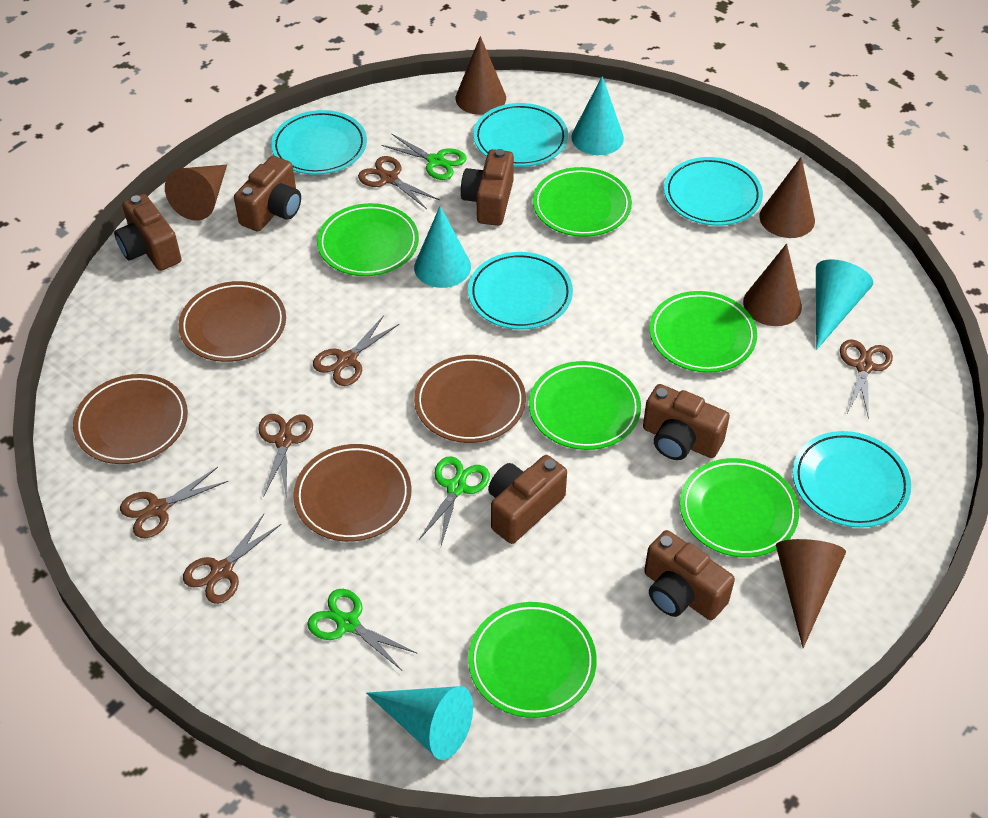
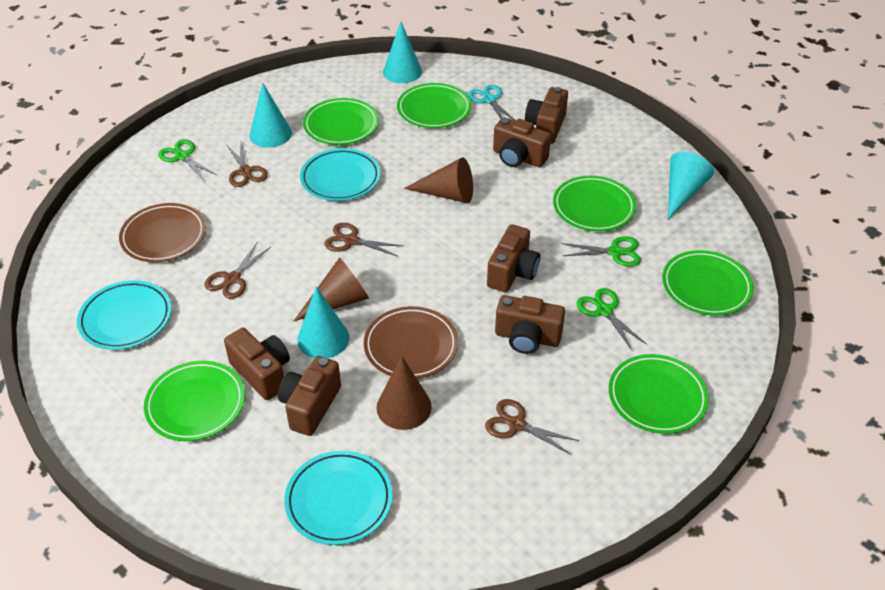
brown cone: [165,165,227,220] [456,36,506,115] [743,244,802,326] [759,157,815,238] [776,539,846,648] = 5 -> [294,257,369,321] [376,355,432,430] [404,158,473,203] = 3
brown plate: [73,374,188,464] [179,281,286,362] [293,444,412,542] [414,355,526,443] = 4 -> [119,203,206,262] [364,306,458,379] = 2
brown scissors: [120,467,228,538] [183,514,281,604] [258,414,313,497] [313,315,399,386] [358,156,440,209] [840,339,893,420] = 6 -> [204,243,271,299] [226,143,268,187] [324,223,403,256] [485,399,579,455] = 4
turquoise plate: [271,110,367,175] [468,252,573,330] [473,103,568,167] [664,157,763,226] [793,431,911,528] = 5 -> [77,280,171,350] [284,451,393,545] [300,148,380,201] = 3
turquoise scissors: none = 0 -> [468,85,516,121] = 1

